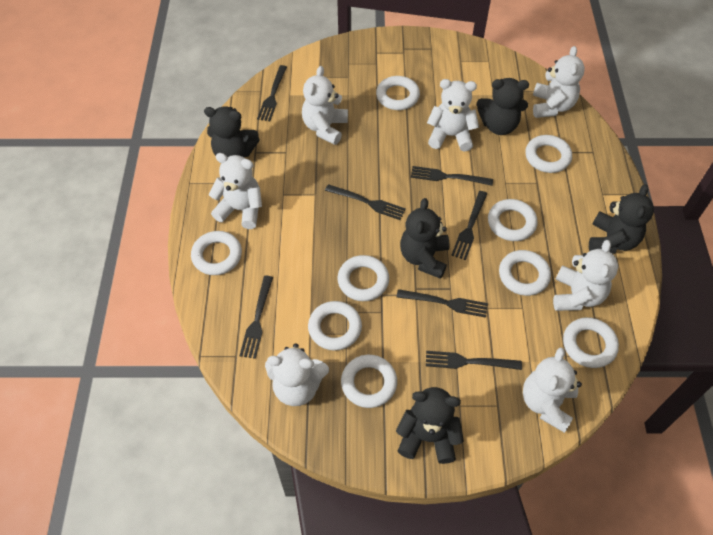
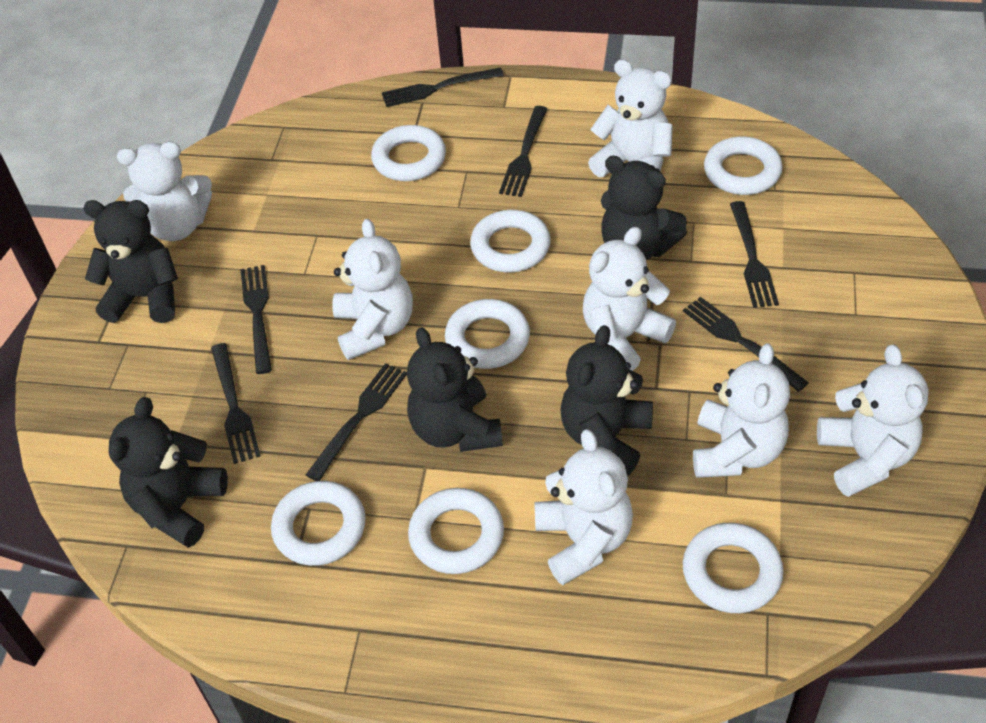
white ring: [191,231,242,275] [308,301,362,351] [337,255,389,301] [341,355,397,408] [376,76,420,110] [488,199,538,241] [499,250,551,296] [525,135,572,173] [563,317,619,368] = 9 -> [271,481,366,566] [371,125,446,181] [408,488,504,574] [445,299,530,369] [470,210,551,273] [683,523,784,613] [704,136,783,195] = 7

